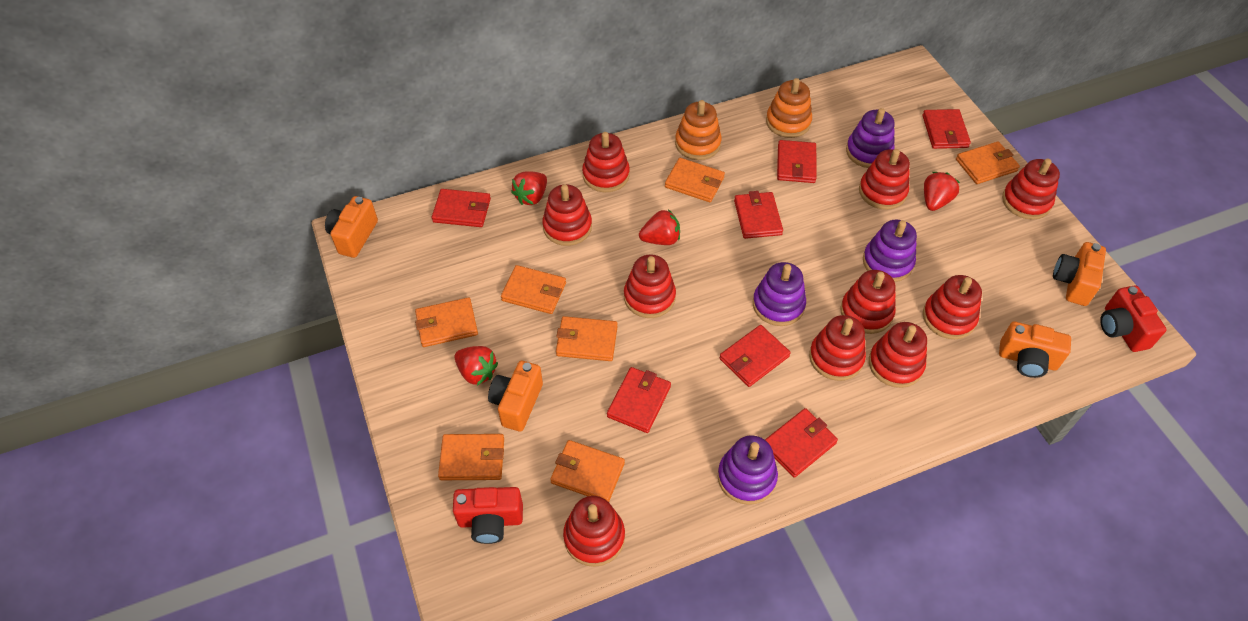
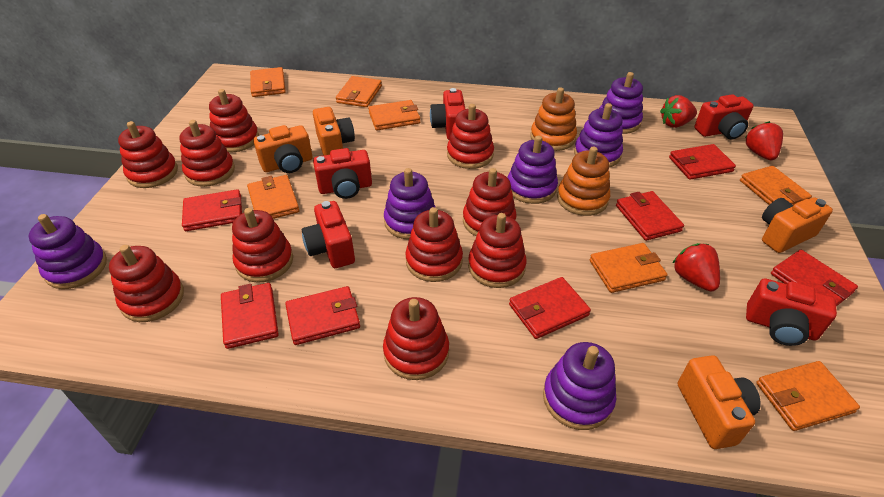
purple stacking toy: [717,435,778,505] [753,262,806,326] [846,108,895,168] [863,220,917,282] = 4 -> [29,214,107,289] [384,168,436,239] [508,136,558,204] [543,342,616,430] [574,103,623,167] [600,72,643,134] = 6
red camera: [453,487,523,544] [1100,285,1167,352] = 2 -> [302,201,355,268] [313,148,372,199] [430,88,465,140] [694,94,754,140] [746,278,837,346] = 5
red strawberry: [454,346,498,385] [511,172,547,205] [639,210,680,245] [924,172,960,211] = 4 -> [660,95,697,128] [673,243,720,291] [745,121,783,160] = 3

